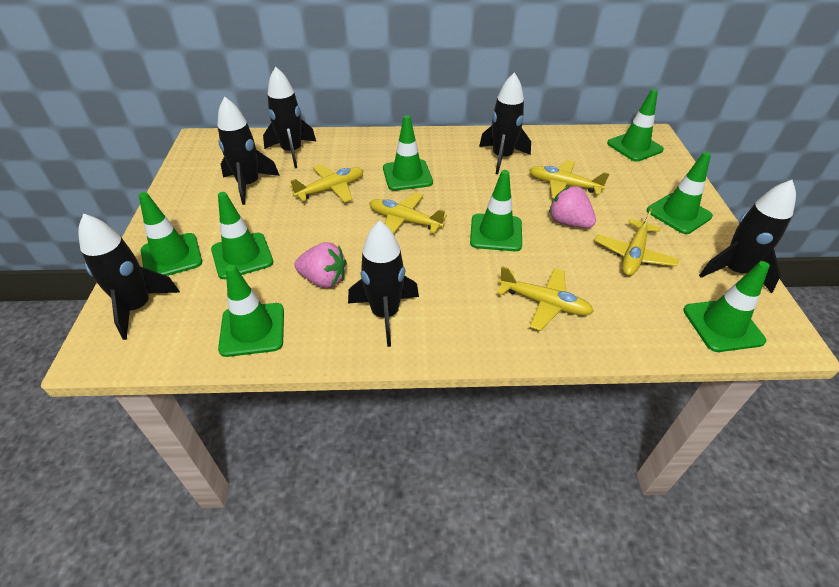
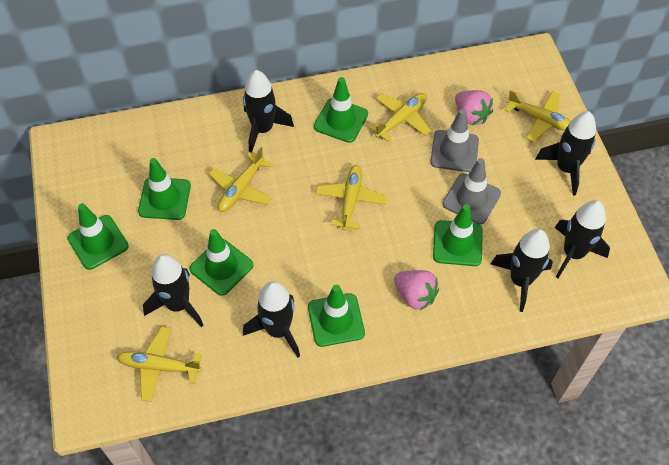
green traffic cone: [139,192,202,276] [211,192,273,279] [218,265,284,357] [383,115,433,191] [470,170,522,251] [607,89,664,162] [647,152,713,234] [683,261,770,352] = 8 -> [67,203,129,270] [138,158,191,220] [190,229,253,296] [308,285,365,347] [314,77,368,143] [433,204,483,266] = 6
grey traffic cone: none = 0 -> [430,109,479,172] [442,158,501,224] = 2

